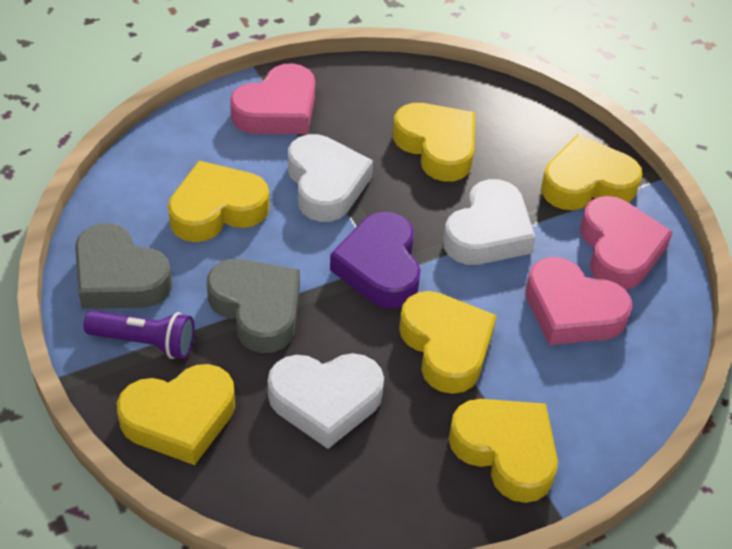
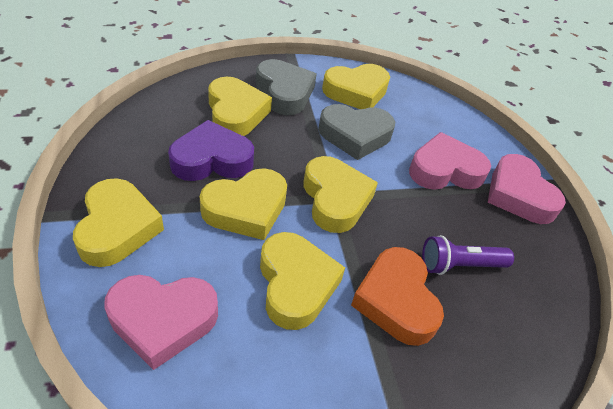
orange heart: none = 0 -> [351,247,444,346] = 1
white heart: [268,353,384,449] [288,134,373,222] [443,179,535,265] = 3 -> none = 0

